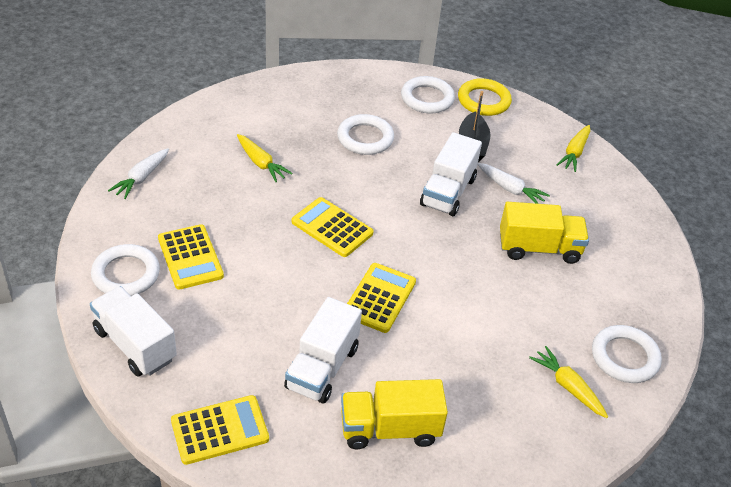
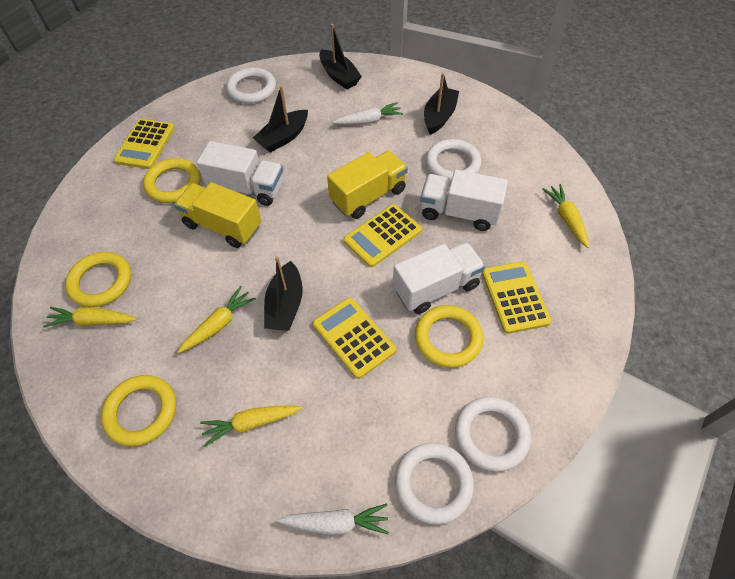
black boat: [459,91,491,162] = 1 -> [253,86,308,153] [264,256,303,331] [319,24,362,90] [424,73,459,135] = 4
yellow carrot: [237,134,293,182] [529,346,608,418] [556,125,590,172] = 3 -> [43,307,137,328] [177,286,256,353] [200,405,302,447] [542,184,589,248] = 4
yellow ring: [458,78,512,116] = 1 -> [65,252,131,307] [101,375,176,446] [143,158,201,203] [415,305,483,368] = 4

